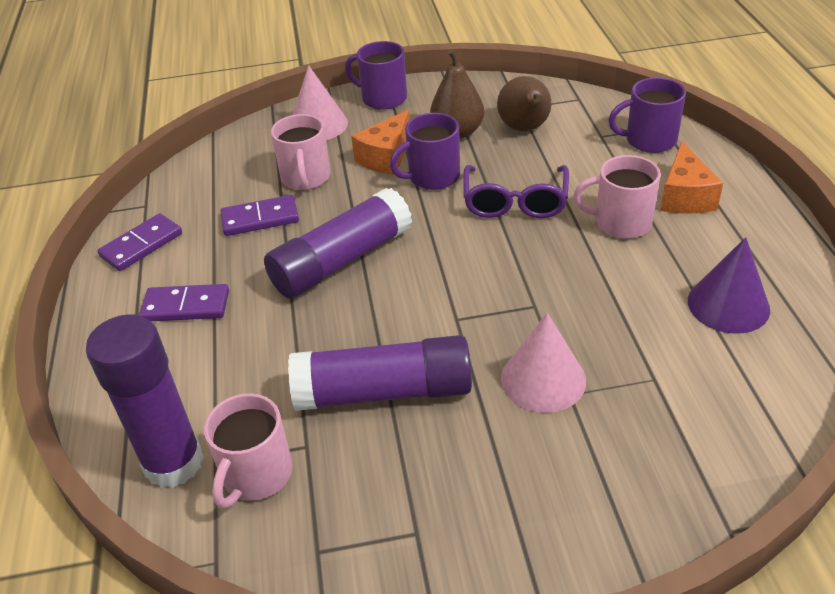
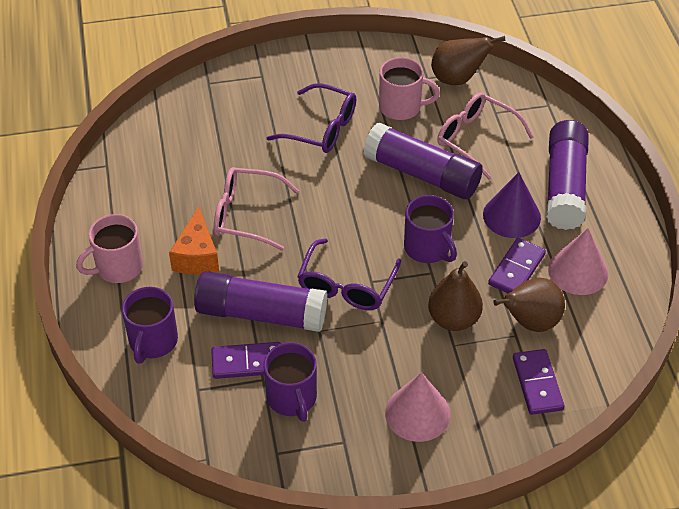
brown pear: [430,49,484,139] [497,76,551,132] = 2 -> [428,261,483,331] [431,36,505,85] [493,278,565,332] = 3
orange cheese: [351,110,410,175] [661,142,723,214] = 2 -> [169,207,219,274] = 1
pink glasses: none = 0 -> [214,167,299,251] [437,92,534,180] = 2
pink mug: [204,393,293,508] [271,114,331,190] [574,155,661,239] = 3 -> [76,214,143,283] [379,57,440,120] = 2
purple glasses: [463,165,569,218] = 1 -> [266,83,356,153] [297,238,401,310] = 2

